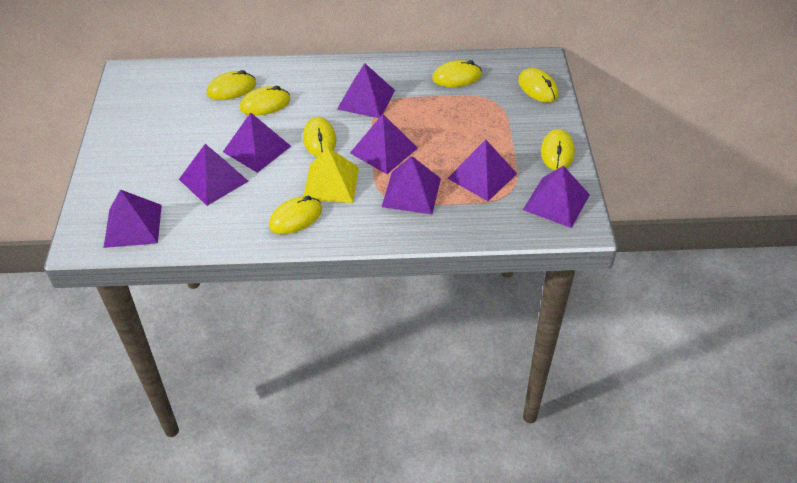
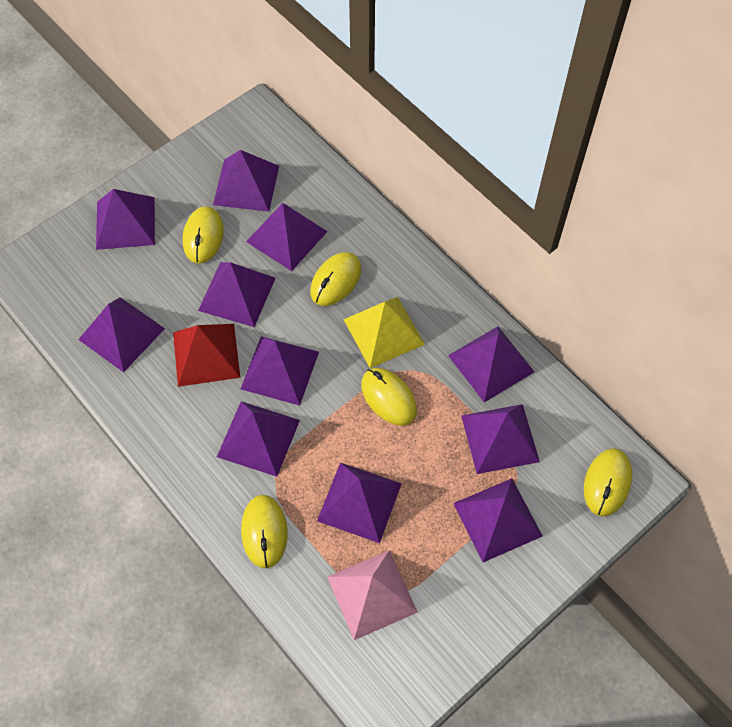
pink pyramid: none = 0 -> [327,550,418,640] = 1
purple pyramid: [104,189,162,248] [179,144,248,206] [223,112,291,173] [337,63,395,118] [350,114,417,174] [382,156,441,214] [447,139,517,201] [523,166,590,228] = 8 -> [78,297,165,372] [96,189,155,250] [198,262,276,327] [213,150,279,212] [217,401,300,477] [240,336,319,406] [246,203,328,271] [317,462,402,543] [448,326,534,402] [453,478,543,562] [461,404,540,474] = 11
red pyramid: none = 0 -> [173,324,240,387] = 1
yellow mouse: [207,70,256,100] [240,86,290,116] [269,196,322,234] [303,117,336,157] [432,60,482,87] [518,68,558,103] [541,129,575,170] = 7 -> [182,206,224,264] [241,495,288,568] [310,252,361,306] [361,368,417,426] [584,448,632,517] = 5

